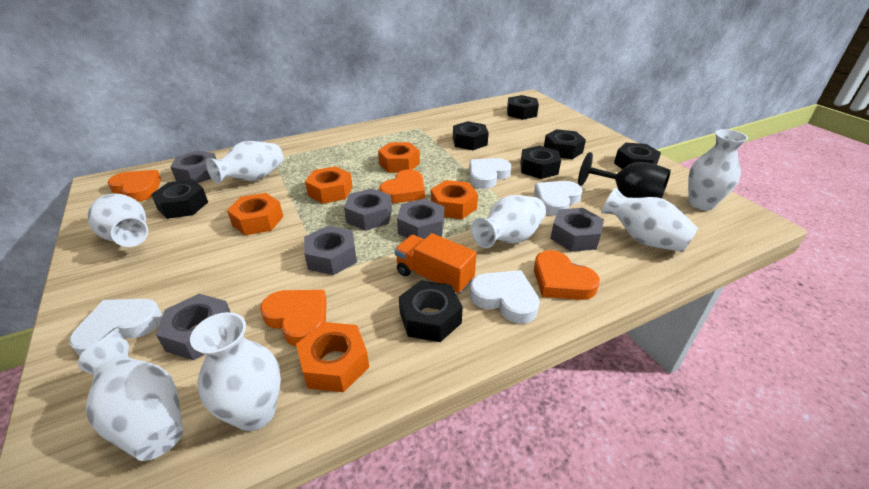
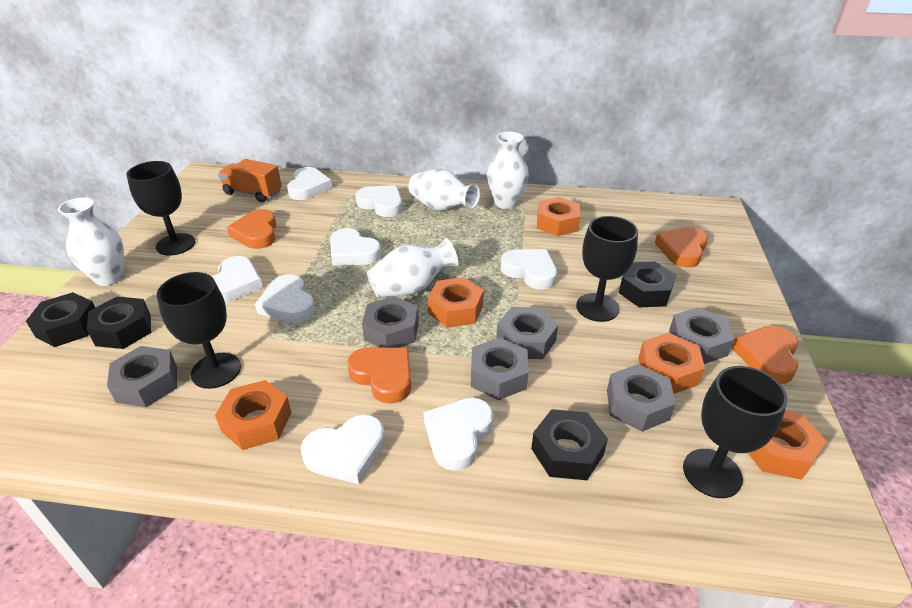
black goblet: [578,152,671,198] = 1 -> [127,161,195,256] [157,272,241,389] [576,216,638,322] [683,366,787,498] = 4
black nut: [151,179,208,219] [399,280,463,342] [453,121,489,150] [507,95,539,120] [520,146,561,179] [544,129,586,159] [614,143,661,169] = 7 -> [26,292,95,347] [87,297,151,349] [531,409,608,480] [619,261,676,308] = 4
white heart: [69,299,162,356] [469,158,511,189] [470,270,540,324] [534,181,583,216] = 4 -> [212,256,263,303] [255,274,315,323] [287,167,332,200] [301,414,385,484] [330,228,381,266] [356,185,403,217] [423,397,494,471] [500,249,557,290] = 8
white vase: [78,337,183,461] [88,194,148,247] [190,312,281,431] [206,141,284,184] [471,195,546,248] [601,188,698,252] [688,129,748,211] = 7 -> [58,197,124,286] [367,238,458,297] [408,169,480,211] [487,132,529,209] = 4

